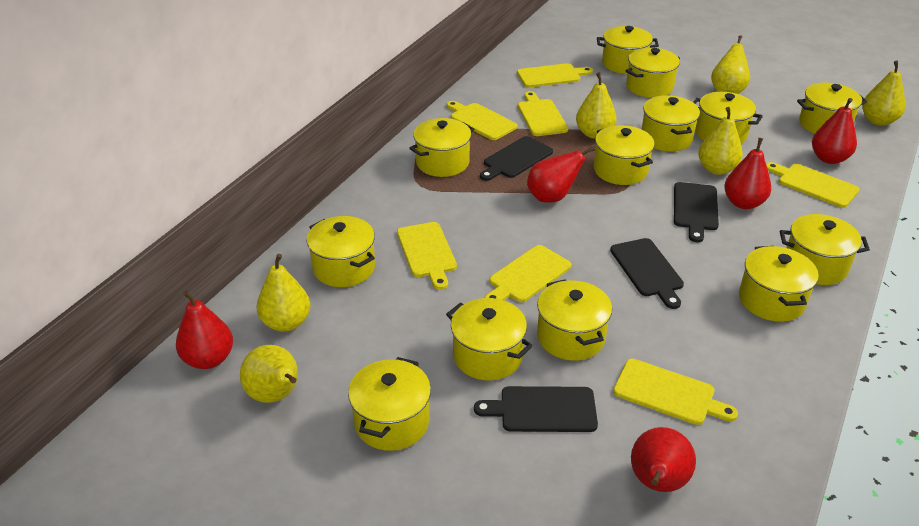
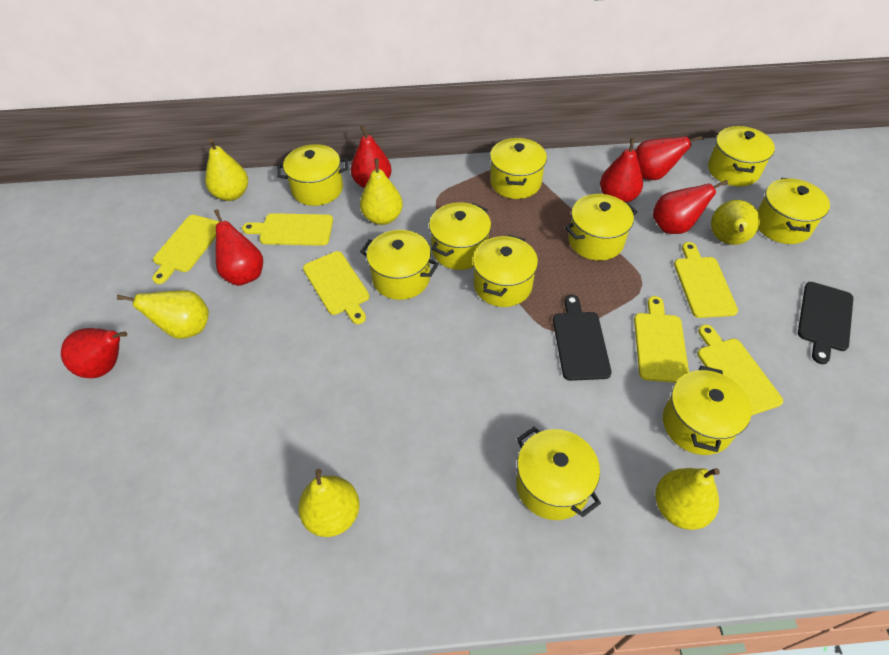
black cutting board: [474,386,598,432] [480,136,553,181] [610,238,684,309] [674,182,719,242] = 4 -> [553,295,612,381] [798,282,853,364] = 2
red pear: [176,291,233,369] [527,146,595,203] [631,427,696,492] [724,138,771,209] [812,98,857,164] = 5 -> [61,328,127,378] [214,209,263,286] [351,125,392,188] [600,138,643,202] [635,136,703,180] [653,180,728,234] = 6
yellow cutting board: [397,222,457,290] [447,101,517,140] [485,245,571,302] [517,63,593,88] [518,91,568,136] [613,359,738,425] [766,162,859,208] = 7 -> [152,215,219,284] [242,213,333,246] [303,251,369,324] [634,296,689,383] [674,242,738,318] [697,325,783,416] = 6
yellow pot: [307,216,375,287] [348,357,431,451] [409,118,474,177] [446,298,533,380] [537,279,612,361] [594,125,655,185] [597,26,659,74] [626,48,680,98] [642,95,700,152] [693,92,763,144] [739,246,819,322] [780,214,870,285] [797,82,867,134] = 13 -> [277,144,348,206] [360,230,439,300] [429,202,491,270] [473,235,538,307] [490,138,547,199] [516,427,601,520] [565,194,637,261] [663,366,752,455] [708,126,775,187] [757,178,830,244] = 10

